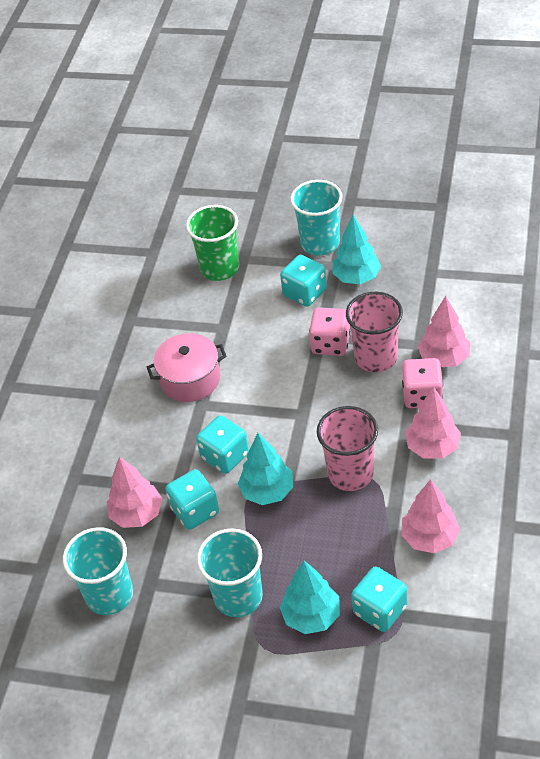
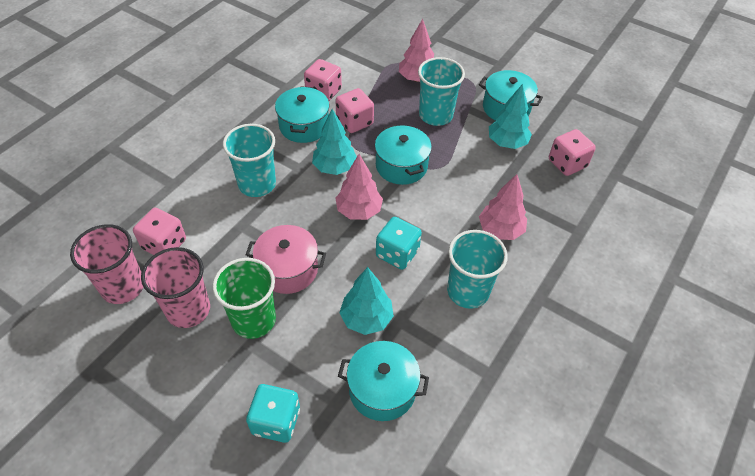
pink dice: [309,307,350,356] [402,358,443,408] = 2 -> [133,208,186,255] [304,59,342,101] [335,88,374,133] [549,129,596,176] = 4
pink tree: [107,457,162,528] [401,479,460,553] [405,386,461,459] [418,296,470,367] = 4 -> [335,154,383,220] [399,19,434,82] [479,174,527,240] = 3
turquoise dice: [165,469,219,530] [196,415,249,474] [280,255,327,307] [351,567,407,632] = 4 -> [246,384,300,443] [376,217,422,270] = 2
turquoise pot: none = 0 -> [275,86,329,143] [338,341,429,421] [375,125,432,185] [479,70,543,121] = 4

